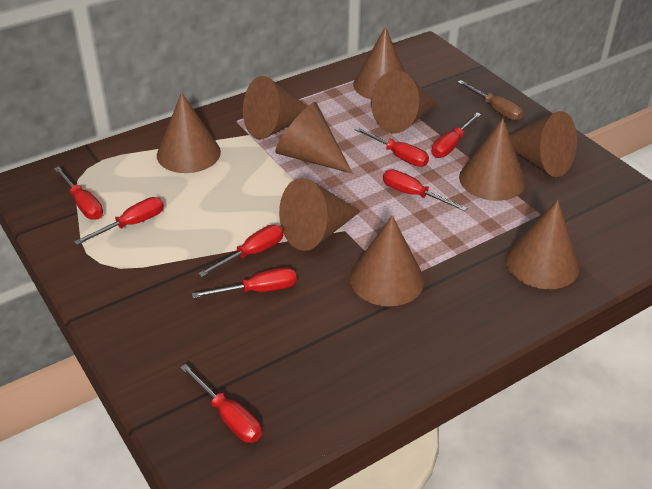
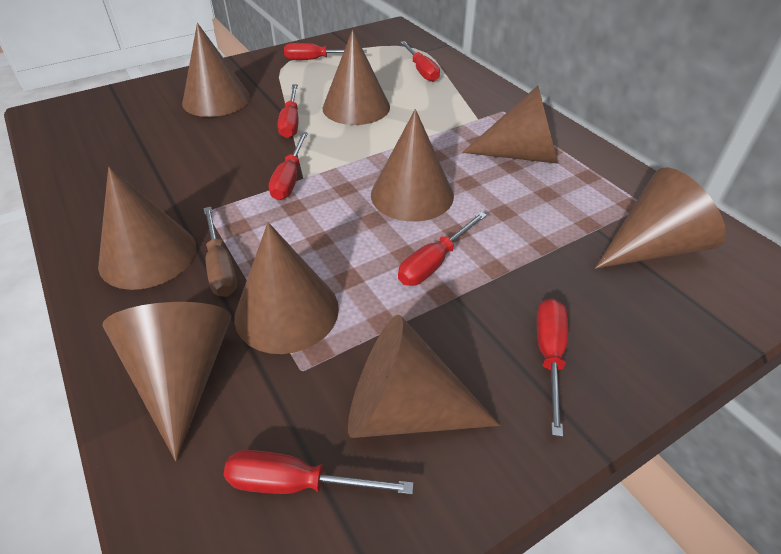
brown cone: [157,92,221,173] [243,76,307,139] [275,102,352,174] [279,178,361,251] [350,215,424,306] [353,27,405,99] [371,71,437,133] [459,119,525,201] [505,200,579,289] [509,111,577,177] = 10 -> [98,167,196,290] [102,302,231,461] [182,23,250,117] [234,222,339,354] [323,29,390,125] [348,315,500,438] [371,109,454,222] [462,85,558,164] [595,168,726,269] = 9
red screwdriver: [54,166,103,220] [74,197,164,245] [180,364,262,443] [192,267,297,298] [198,225,284,277] [354,127,429,167] [383,170,467,211] [432,113,481,158] = 8 -> [224,450,413,494] [269,132,308,200] [278,84,299,138] [284,43,367,60] [398,212,487,286] [400,41,440,82] [537,298,568,437] = 7

